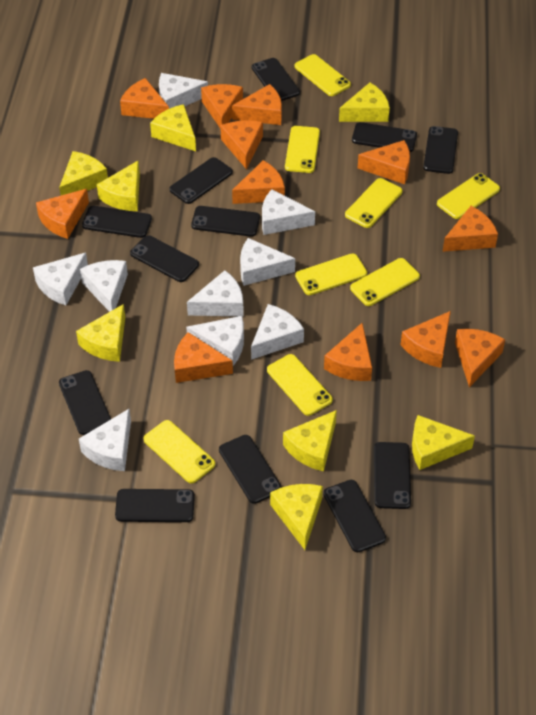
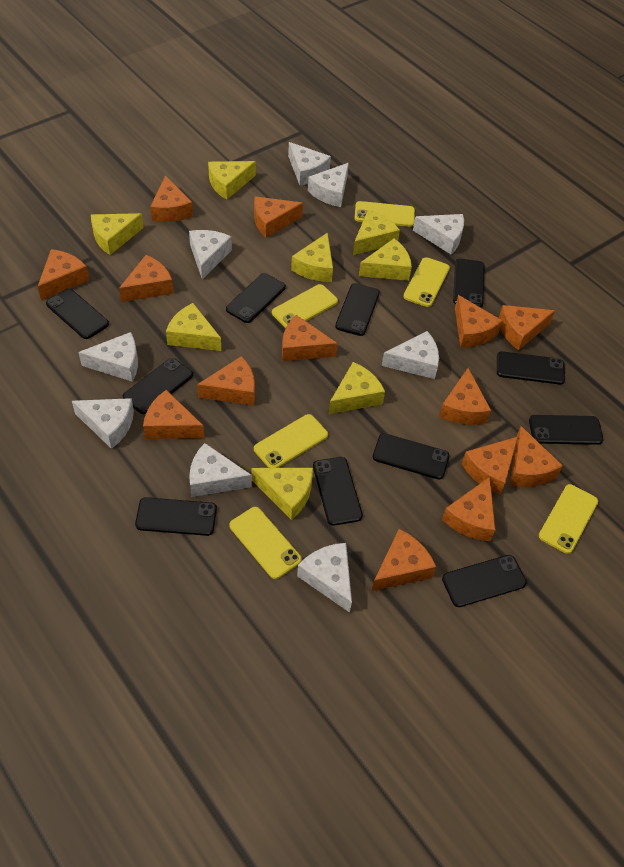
black phone: [59,370,111,435] [82,206,152,238] [115,489,195,522] [130,235,199,282] [169,157,233,204] [191,206,260,237] [219,435,282,504] [252,58,300,101] [323,480,386,552] [352,122,417,152] [374,442,411,509] [423,126,458,174] = 12 -> [46,289,109,339] [123,358,193,414] [135,497,217,536] [226,273,286,323] [313,457,363,526] [335,283,380,336] [373,433,450,479] [442,555,527,607] [453,259,485,308] [497,351,565,384] [529,415,603,445] = 11
orange cheese: [36,189,89,239] [120,78,169,119] [174,332,233,383] [201,84,243,129] [220,120,263,170] [232,84,282,125] [232,160,285,204] [324,323,372,381] [358,140,410,184] [400,311,451,368] [443,206,498,252] [455,329,505,387] = 12 -> [38,249,89,301] [119,255,173,302] [143,390,204,439] [150,176,193,222] [197,356,255,405] [254,196,303,238] [282,315,338,361] [372,529,436,591] [439,368,491,425] [442,477,495,541] [455,295,502,348] [462,437,518,495] [499,305,555,351] [510,426,563,487] = 14
yellow phone: [143,420,215,484] [267,354,333,416] [285,126,320,173] [295,54,351,96] [295,253,367,295] [345,178,403,228] [350,258,420,306] [437,173,500,219] = 8 -> [230,507,302,579] [254,414,328,468] [272,284,338,328] [355,201,415,227] [403,257,450,307] [539,484,598,554] = 6

